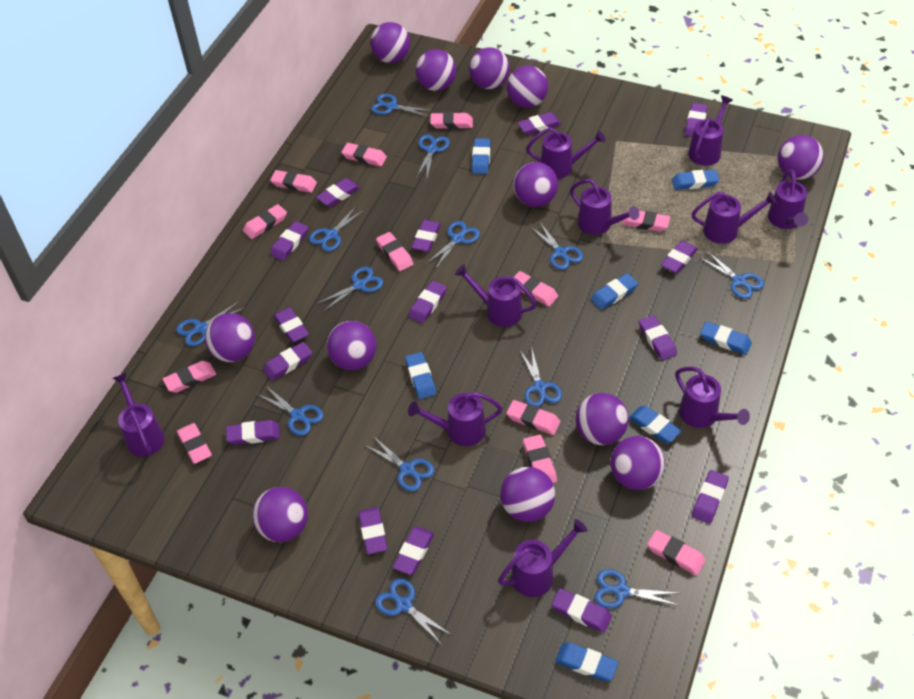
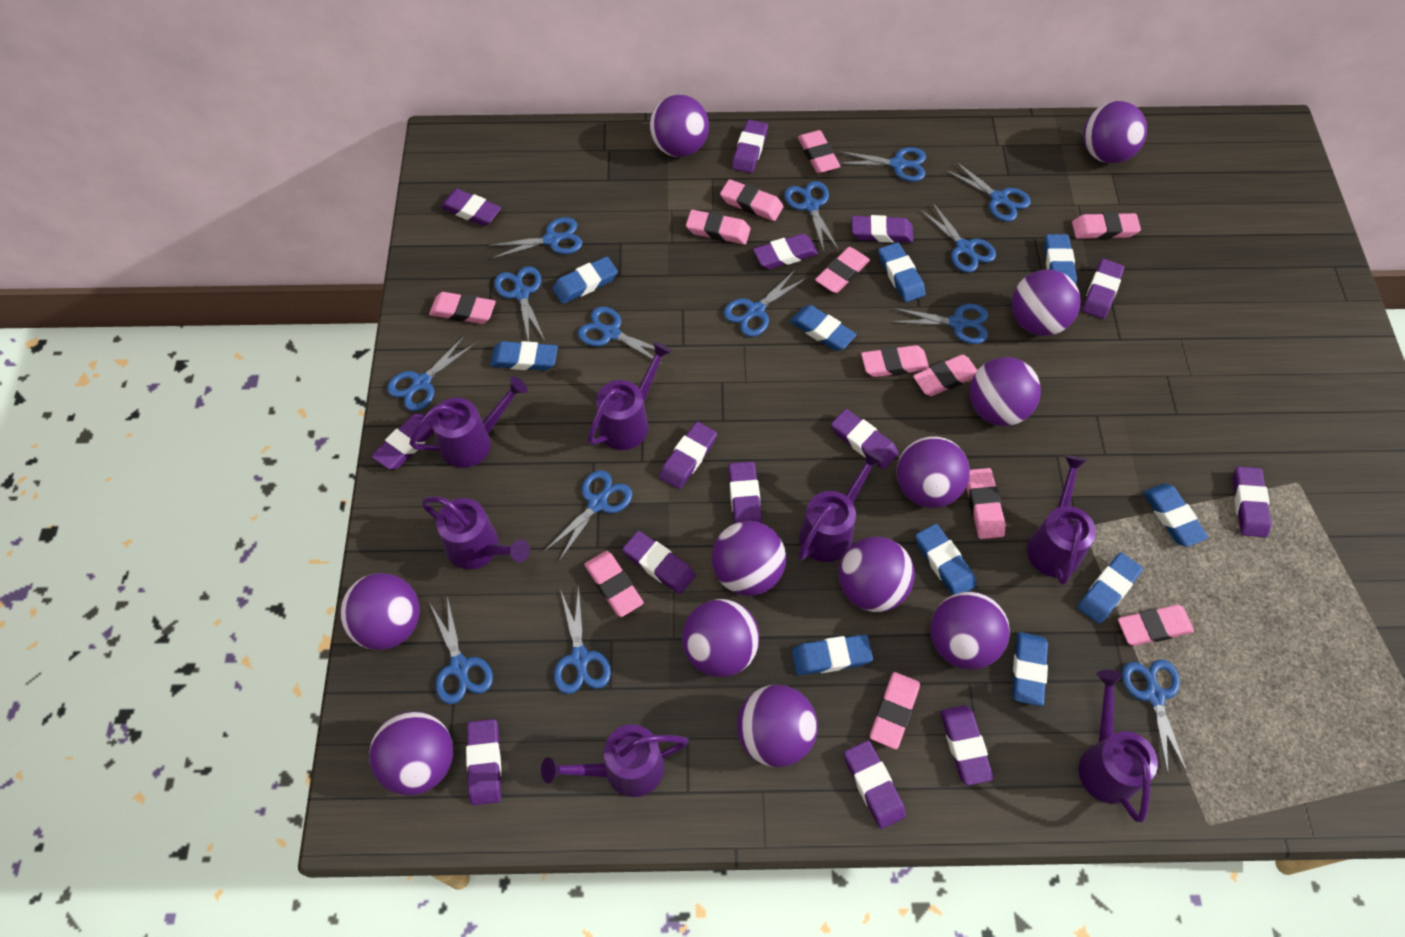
blue eraser: [405,352,436,399] [472,138,491,174] [555,643,619,681] [591,273,638,310] [629,406,682,443] [672,170,719,190] [700,321,752,355] = 7 -> [490,341,558,370] [552,257,618,304] [790,305,857,351] [792,634,873,675] [878,243,925,302] [915,524,976,595] [1012,632,1048,706] [1044,234,1077,284] [1077,553,1143,624] [1143,484,1208,547] = 10
blue scissors: [176,301,246,346] [257,385,324,436] [309,205,364,252] [317,267,383,312] [364,436,434,491] [371,94,433,117] [375,578,451,645] [416,134,450,178] [426,221,480,268] [520,346,562,407] [531,221,583,270] [594,569,680,608] [699,251,764,299] = 13 -> [387,335,476,411] [429,596,493,704] [488,217,583,259] [494,266,545,342] [545,470,632,561] [554,586,611,694] [578,307,672,365] [723,269,807,337] [784,181,839,251] [839,147,926,182] [892,304,988,344] [920,202,996,273] [946,161,1031,222] [1122,660,1187,773] = 14
purple eraser: [226,420,280,445] [263,342,312,381] [270,221,308,261] [273,307,309,343] [316,178,360,207] [358,507,388,554] [393,527,434,575] [408,281,447,323] [411,220,441,252] [518,112,561,135] [552,588,612,633] [639,315,677,360] [661,240,698,273] [685,103,708,137] [692,470,729,524] = 15 -> [371,414,434,469] [440,189,501,226] [466,719,501,805] [623,531,696,594] [659,422,717,489] [728,461,762,524] [732,120,768,173] [753,234,818,269] [831,409,899,469] [844,740,906,829] [852,215,913,243] [940,705,994,785] [1082,259,1124,319] [1233,466,1271,537] = 14
purple watering can: [113,373,165,457] [408,392,502,446] [455,264,537,327] [498,519,587,597] [526,127,606,179] [570,179,639,235] [675,367,750,428] [688,96,733,166] [692,192,777,244] [768,169,808,229] = 10 -> [409,376,527,468] [421,496,530,569] [541,724,689,797] [588,342,672,450] [798,450,884,562] [1027,455,1096,585] [1078,670,1158,822] = 7

